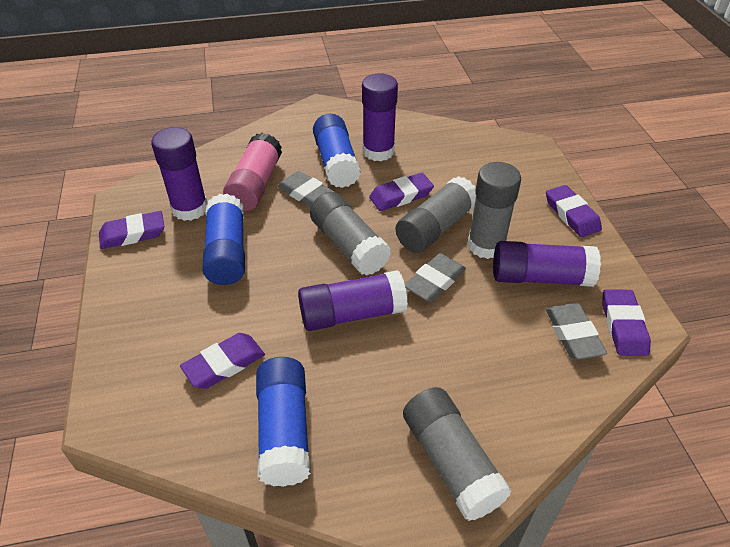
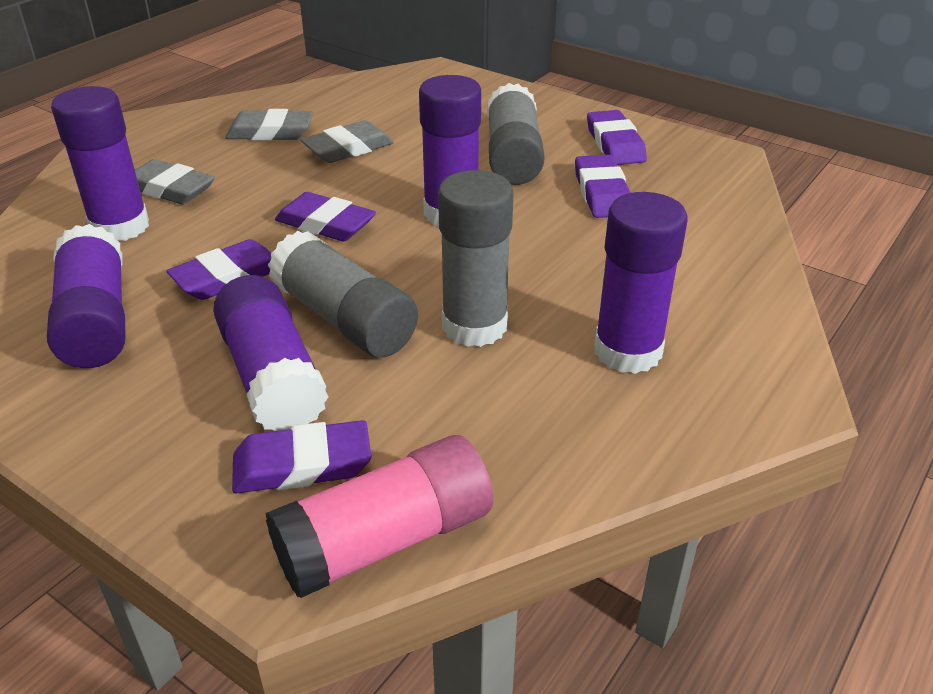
blue glue stick: [202,194,245,285] [256,357,311,487] [313,114,361,188] = 3 -> none = 0
grey glue stick: [310,192,391,276] [396,176,476,253] [403,387,512,521] [467,162,521,259] = 4 -> [268,231,418,358] [438,170,513,347] [487,83,545,185] = 3
purple glue stick: [151,127,208,221] [298,270,408,331] [362,74,398,161] [493,241,601,287] = 4 -> [47,224,126,368] [51,86,149,241] [213,275,328,431] [419,75,481,225] [594,192,687,374] = 5

